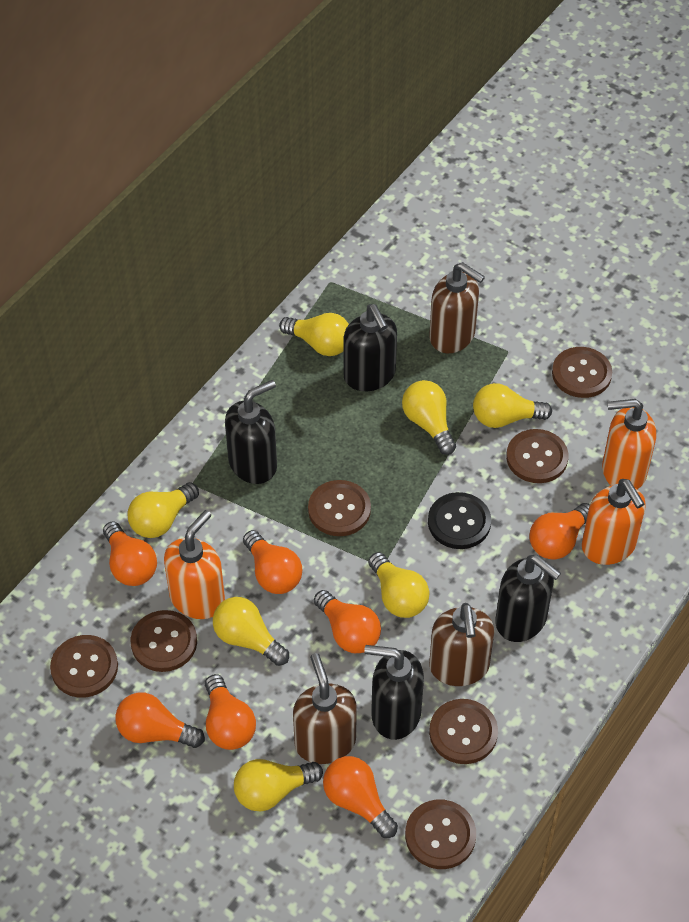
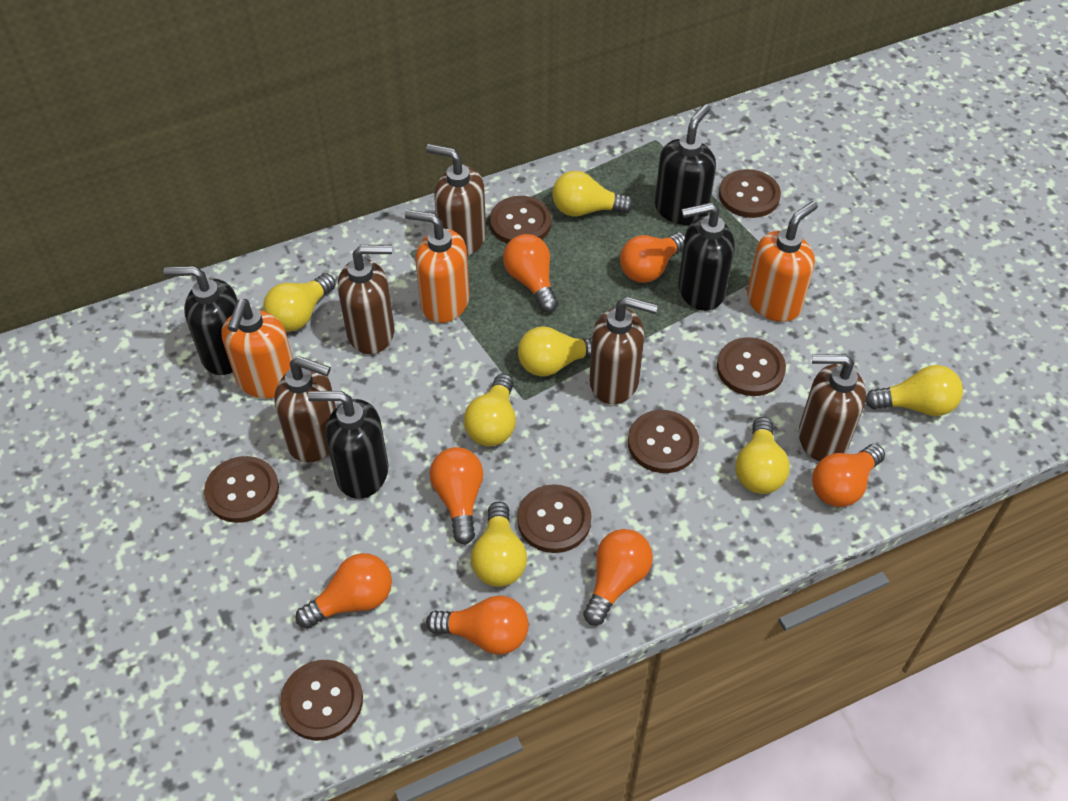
black button: [428,492,491,549] = 1 -> none = 0
brown soap dispenser: [293,653,357,764] [429,262,485,353] [429,603,494,686] = 3 -> [274,356,336,463] [338,245,394,354] [426,144,486,256] [589,297,658,405] [799,354,866,461] = 5

